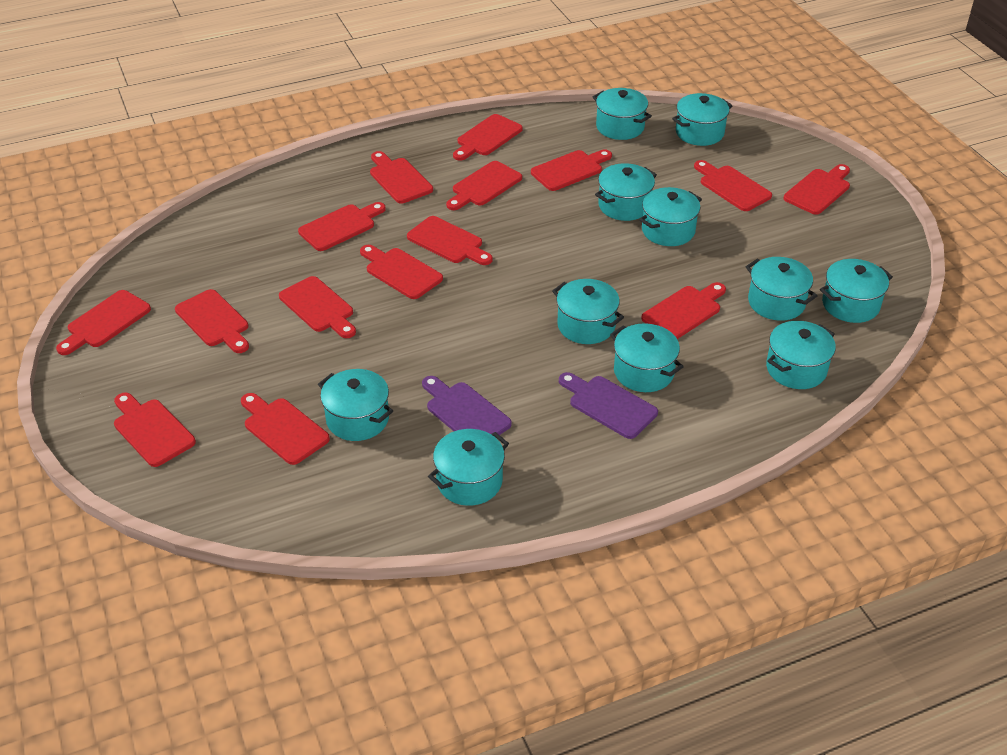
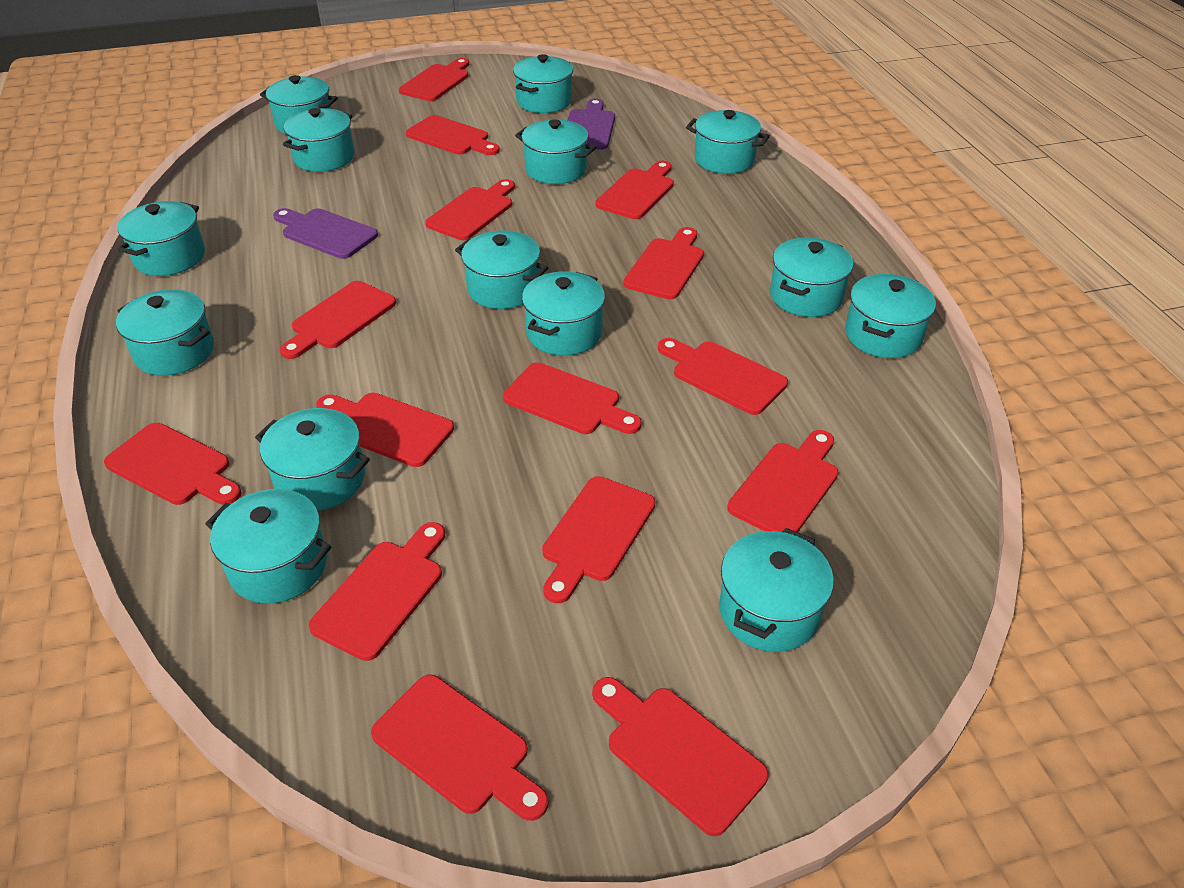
turquoise pot: [318,369,393,441] [428,429,509,506] [552,279,624,344] [593,88,652,140] [595,163,657,221] [610,323,684,392] [639,187,702,246] [672,93,733,146] [746,257,818,321] [766,321,836,389] [820,259,893,323] = 11 -> [116,289,214,376] [117,201,205,276] [205,489,331,604] [255,408,370,510] [260,75,338,135] [283,108,354,172] [455,230,548,309] [513,54,573,113] [515,119,596,184] [522,271,605,356] [686,110,770,174] [719,528,834,652] [770,237,854,317] [845,274,936,358] = 14

